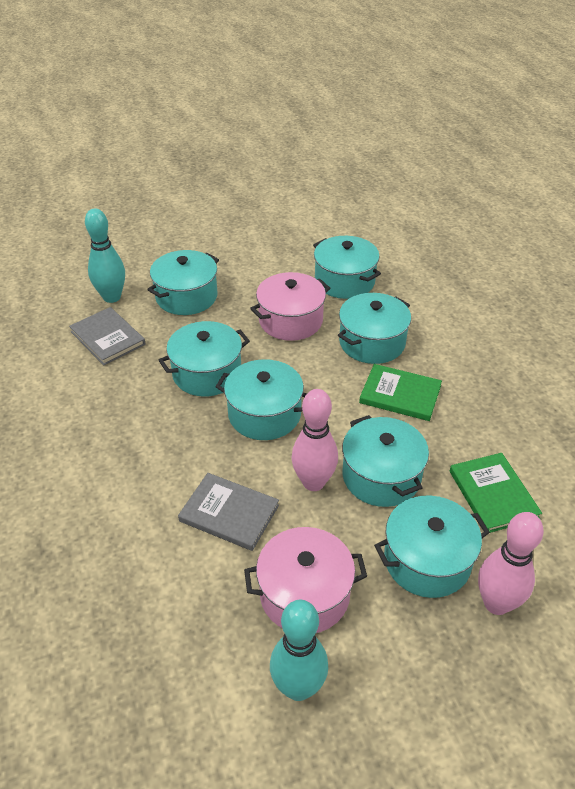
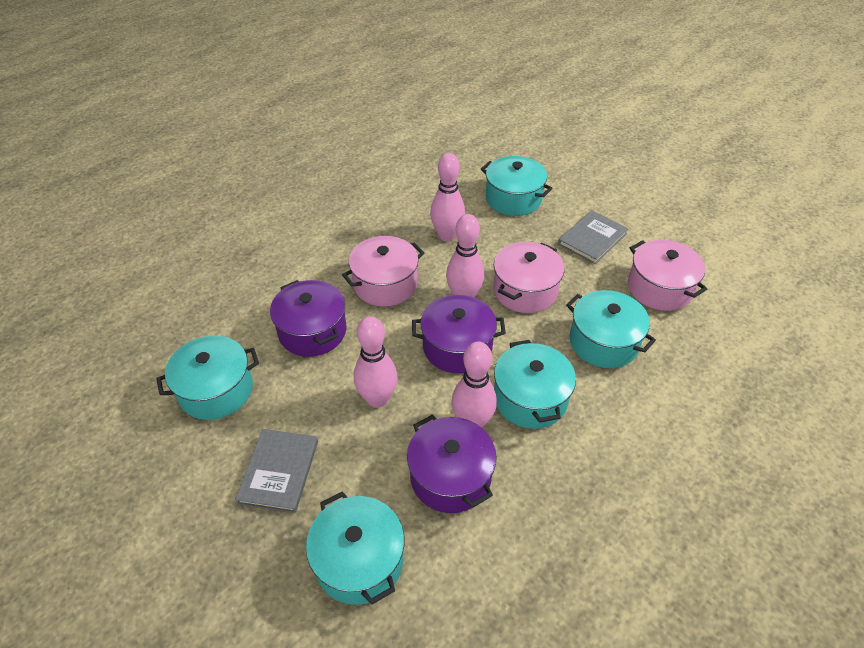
green book: [359,364,442,421] [450,453,542,533] = 2 -> none = 0
pink bowling pin: [291,389,338,491] [478,512,544,615] = 2 -> [354,316,398,408] [430,153,465,242] [446,214,484,297] [451,341,497,428] = 4
pink pot: [244,527,367,633] [250,272,330,341] = 2 -> [342,236,424,307] [493,242,564,313] [628,240,707,311] = 3
purple pot: none = 0 -> [270,280,346,357] [407,415,497,513] [412,295,506,373] = 3
turquoise bowling pin: [85,208,125,303] [270,600,328,701] = 2 -> none = 0
turquoise pot: [147,250,219,315] [159,321,250,397] [216,359,307,440] [313,236,381,299] [338,293,411,364] [342,415,429,507] [374,496,490,598] = 7 -> [156,336,259,420] [306,492,404,605] [481,156,552,216] [494,340,576,429] [566,290,656,368] = 5

